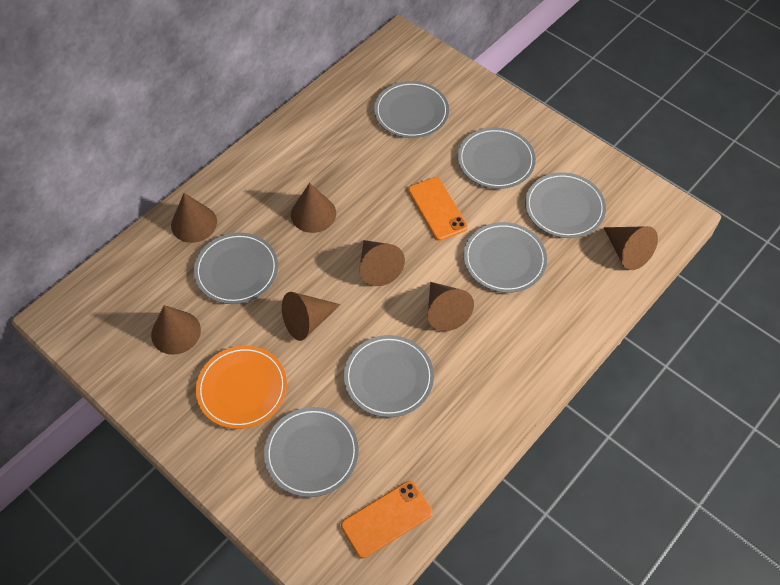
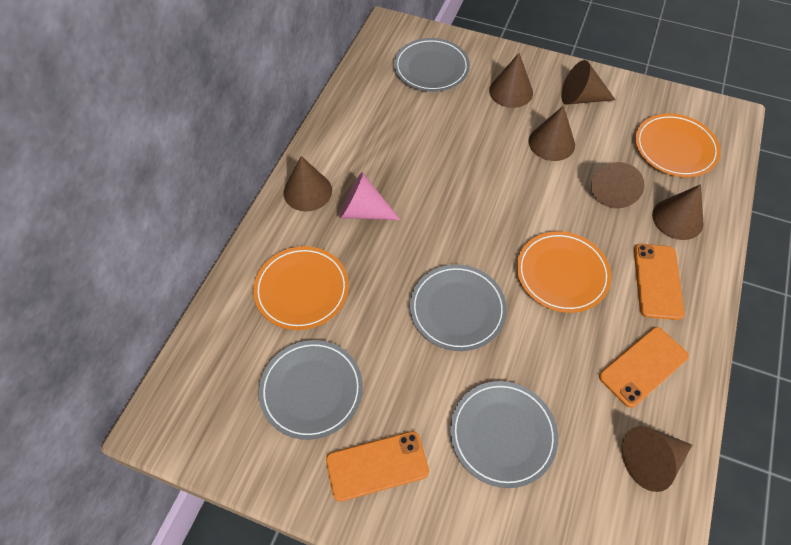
grey plate: [194,233,278,304] [264,407,359,497] [344,335,434,417] [374,81,449,138] [458,127,536,189] [464,222,547,293] [525,172,606,238] = 7 -> [259,340,363,440] [394,38,470,92] [410,264,507,351] [450,381,558,488] = 4
orange phone: [341,481,432,558] [408,177,468,241] = 2 -> [326,431,429,502] [599,327,689,408] [634,244,685,320] = 3
orange plate: [196,346,287,429] = 1 -> [253,246,349,330] [517,231,611,313] [635,113,721,177] = 3
pink cone: none = 0 -> [340,172,400,220] = 1

